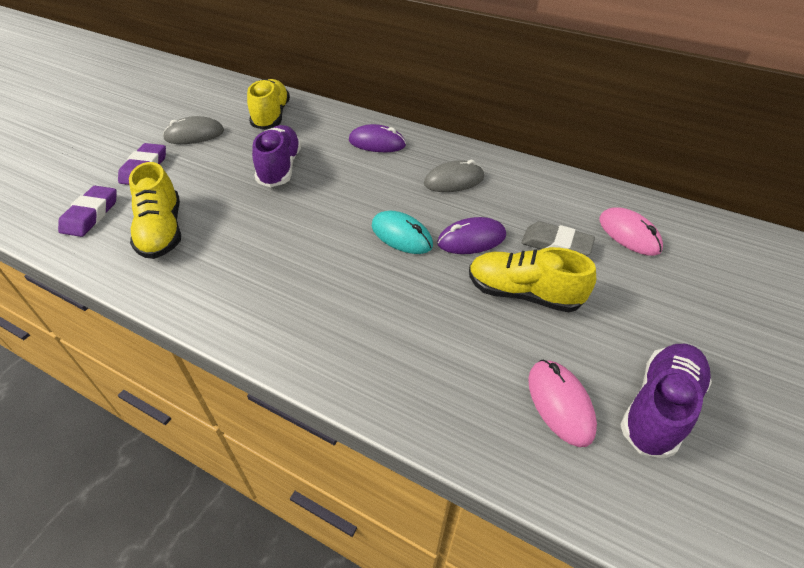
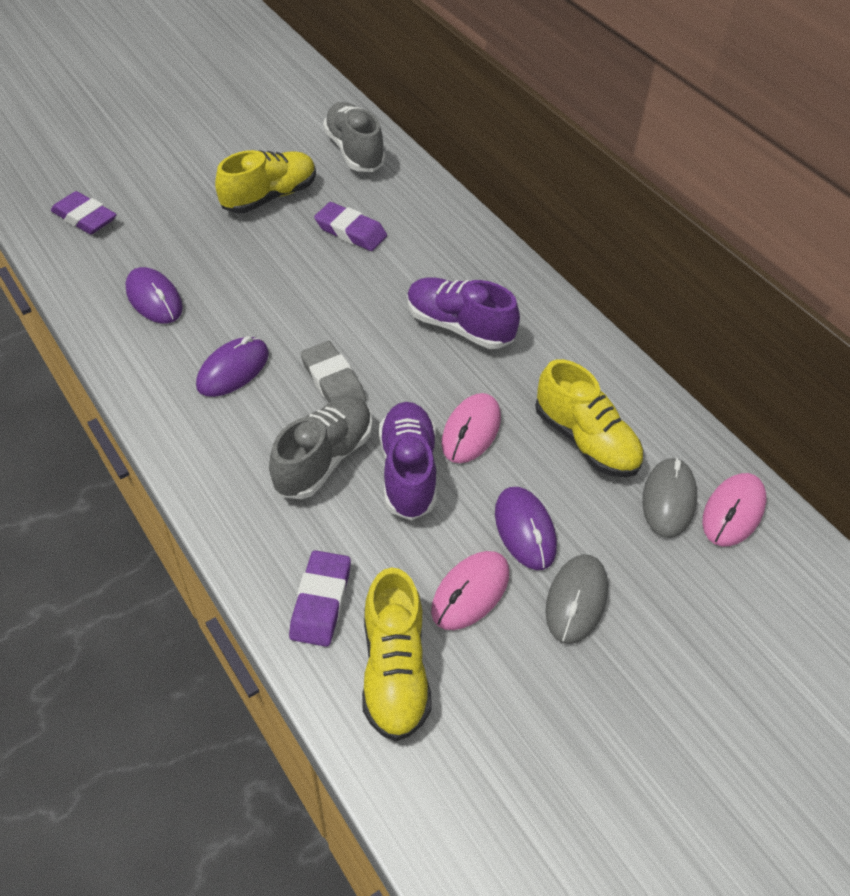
grey shoe: none = 0 -> [269,396,372,499] [323,102,385,172] = 2
pink mouse: [528,360,597,447] [599,207,663,256] = 2 -> [431,551,509,630] [442,393,501,463] [702,473,766,546] = 3
purple eraser: [58,186,117,237] [118,143,166,185] = 2 -> [51,191,117,234] [289,550,351,647] [314,202,387,251] = 3
purple mouse: [349,124,406,152] [437,217,506,254] = 2 -> [125,267,183,324] [196,336,269,397] [495,487,557,570] = 3
turquoise mouse: [372,211,433,254] = 1 -> none = 0

